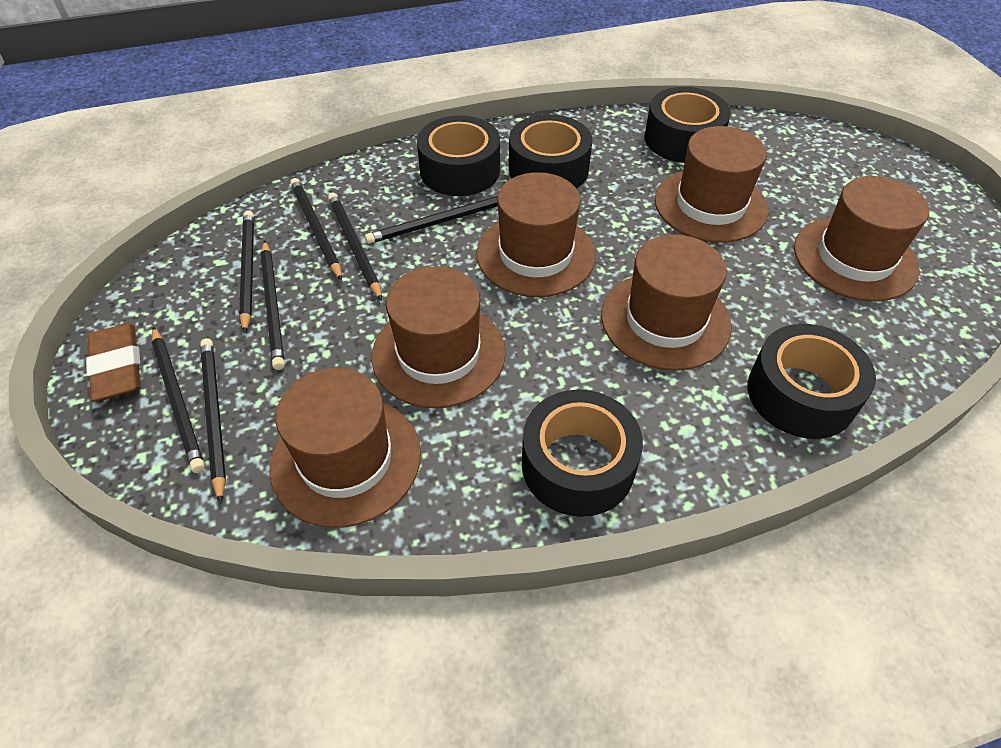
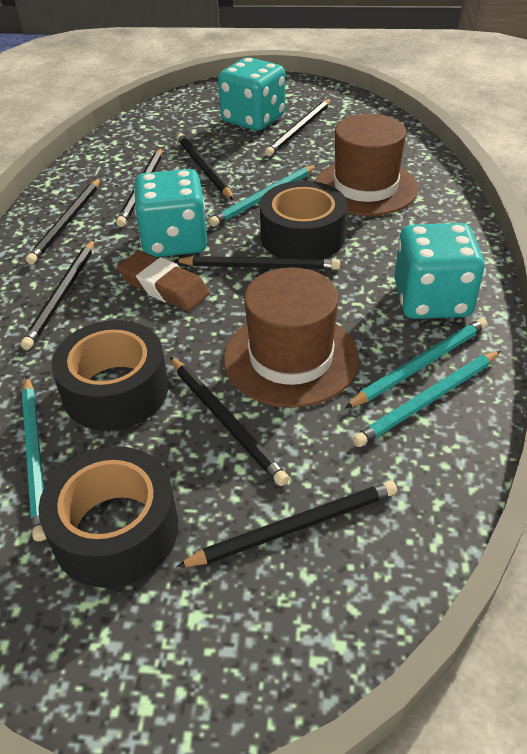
black pencil: [152,327,205,473] [200,338,226,504] [239,210,254,334] [261,240,285,370] [290,178,342,281] [328,193,382,301] [365,196,498,244] = 7 -> [21,239,95,350] [26,178,101,264] [116,148,162,227] [170,357,289,486] [173,256,340,270] [176,481,397,567] [177,133,234,200] [265,99,331,156] = 8
black tape: [417,115,500,196] [509,114,592,188] [522,390,643,517] [645,87,731,163] [748,324,876,439] = 5 -> [38,446,178,588] [51,320,168,431] [260,181,347,259] = 3
brown hat: [270,368,421,528] [372,266,506,408] [477,172,596,297] [601,235,732,371] [655,126,768,243] [794,176,929,302] = 6 -> [224,267,359,408] [315,114,418,216] = 2
turquoise dice: none = 0 -> [134,169,207,257] [218,57,285,131] [394,223,485,319] = 3
turquoise pencil: none = 0 -> [22,376,46,541] [209,165,317,227] [345,318,488,408] [352,350,501,447] = 4

